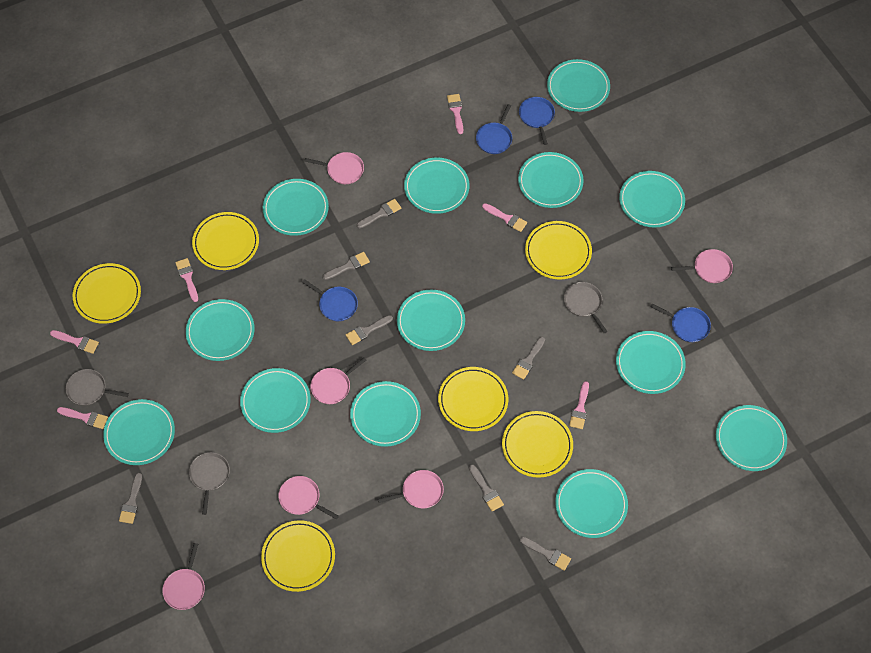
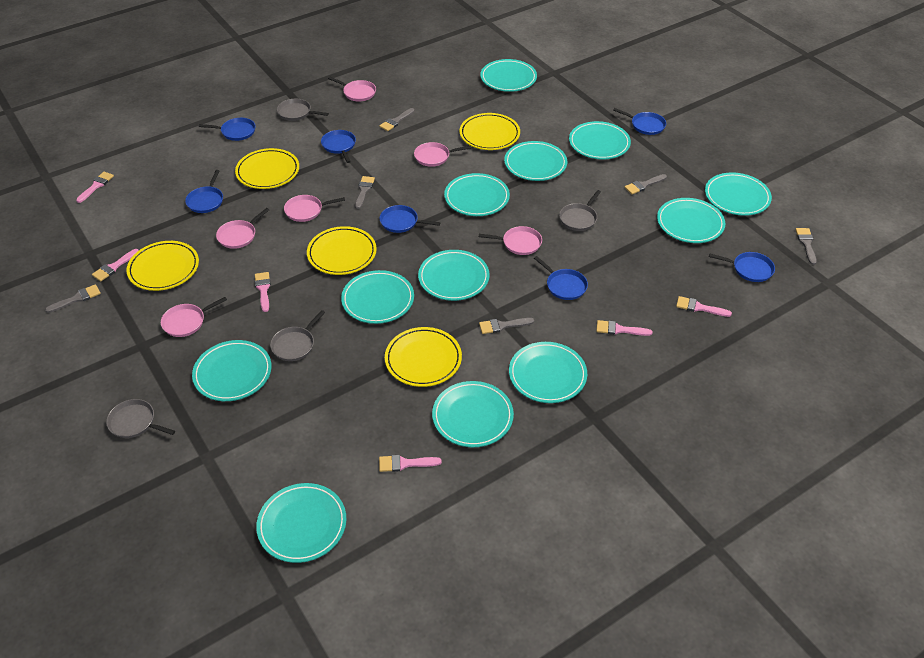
blue pan: [302,279,358,321] [476,104,512,154] [519,97,555,145] [651,304,711,342] = 4 -> [185,170,223,213] [199,118,256,141] [321,130,356,163] [379,205,440,233] [534,256,588,300] [613,108,666,135] [709,252,775,282] = 7
grey brush: [119,473,142,524] [323,252,370,280] [346,315,393,345] [357,199,401,228] [469,465,504,512] [512,337,545,380] [520,537,571,571] = 7 -> [45,284,101,313] [355,176,375,209] [379,108,415,131] [479,318,534,334] [625,174,667,194] [796,228,817,265] = 6
grey pan: [66,369,129,406] [189,452,230,515] [564,282,608,333] = 3 -> [106,399,175,438] [270,310,325,361] [277,99,329,121] [559,190,601,231] = 4
turquoise plate: [103,399,175,465] [186,299,255,361] [240,368,311,433] [263,179,329,236] [350,381,421,447] [397,290,465,351] [404,158,469,214] [518,152,584,208] [547,59,610,112] [555,469,628,538] [616,331,686,394] [619,171,685,227] [716,405,787,471] = 13 -> [192,340,272,401] [256,483,346,563] [341,270,414,324] [418,250,490,301] [432,381,514,447] [444,173,510,216] [480,59,537,92] [504,141,567,181] [509,342,587,403] [569,121,631,159] [657,198,725,243] [705,172,772,216] = 12
yellow plate: [73,263,141,324] [192,212,259,270] [261,520,335,592] [438,367,508,431] [502,411,573,478] [525,221,592,280] = 6 -> [126,241,199,291] [235,148,299,189] [307,226,377,275] [385,327,462,387] [460,113,520,150] = 5

